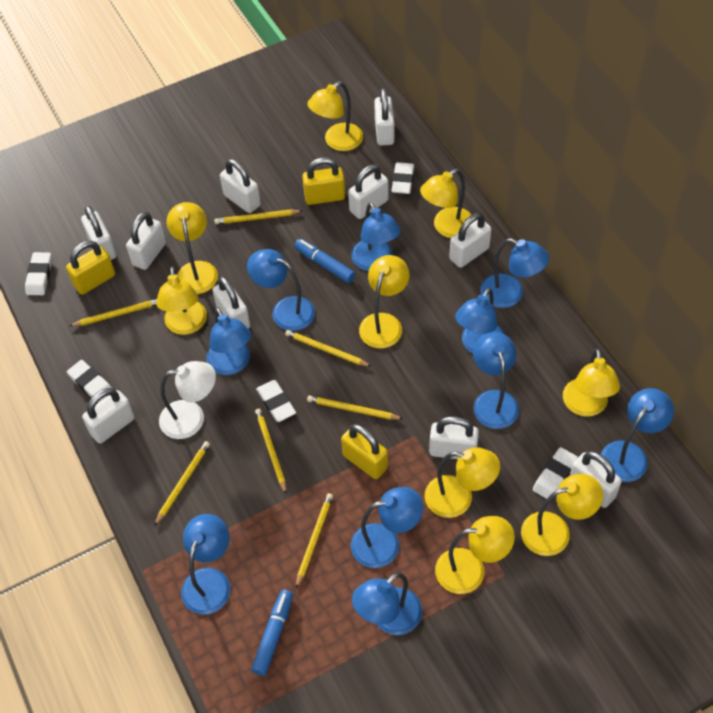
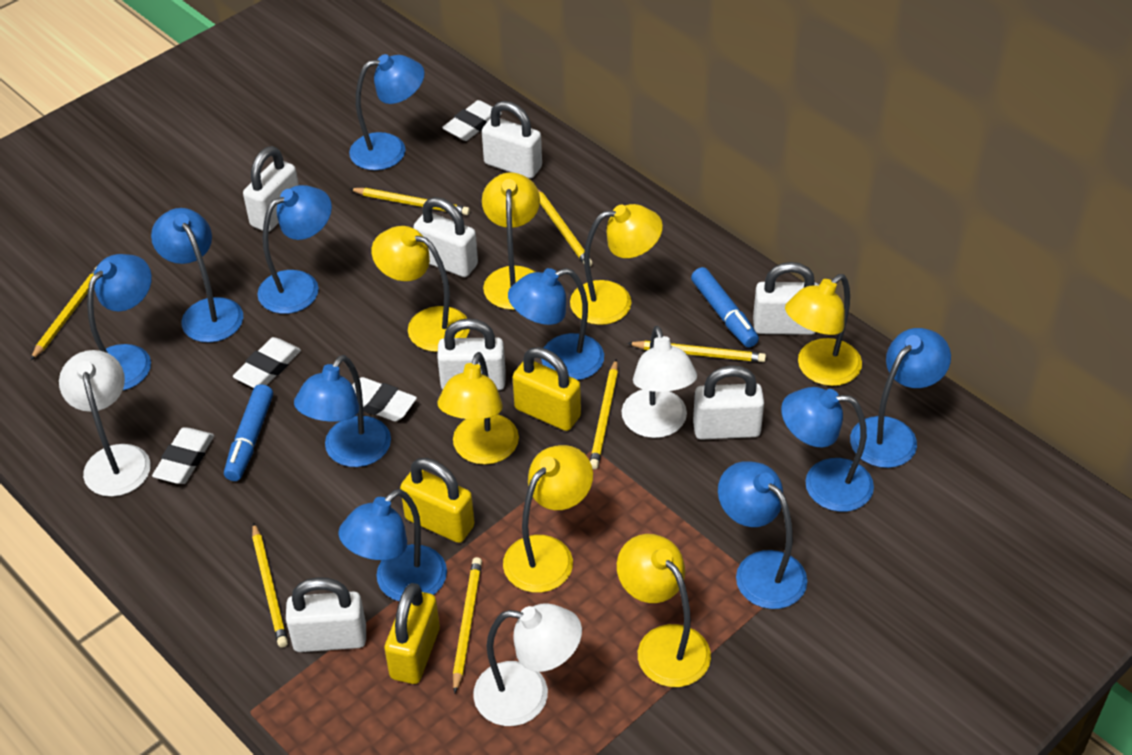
white eraser: [25,252,52,295] [67,360,112,403] [256,380,296,422] [391,162,414,194] [533,447,578,499] = 5 -> [152,427,214,484] [233,337,301,388] [352,377,417,422] [442,100,502,141] = 4
white lamp: [159,361,216,439] = 1 -> [59,350,151,497] [473,603,582,726] [622,326,697,438] = 3
white padlock: [81,206,116,260] [82,388,135,443] [126,212,166,270] [212,276,250,329] [220,159,261,213] [348,165,389,219] [374,88,394,146] [429,416,479,459] [449,213,491,268] [570,451,622,508] = 10 -> [243,146,299,232] [286,577,366,652] [413,197,478,277] [437,318,506,390] [482,101,542,179] [693,365,764,440] [753,262,819,335] = 7
yellow lamp: [156,266,207,335] [167,202,218,294] [307,81,363,151] [359,255,409,348] [420,169,472,238] [425,447,500,518] [435,516,515,594] [521,474,603,556] [563,349,620,417] = 9 -> [371,226,470,352] [437,352,519,465] [482,172,540,310] [503,445,593,593] [570,204,663,325] [617,534,711,687] [785,274,862,386] = 7

